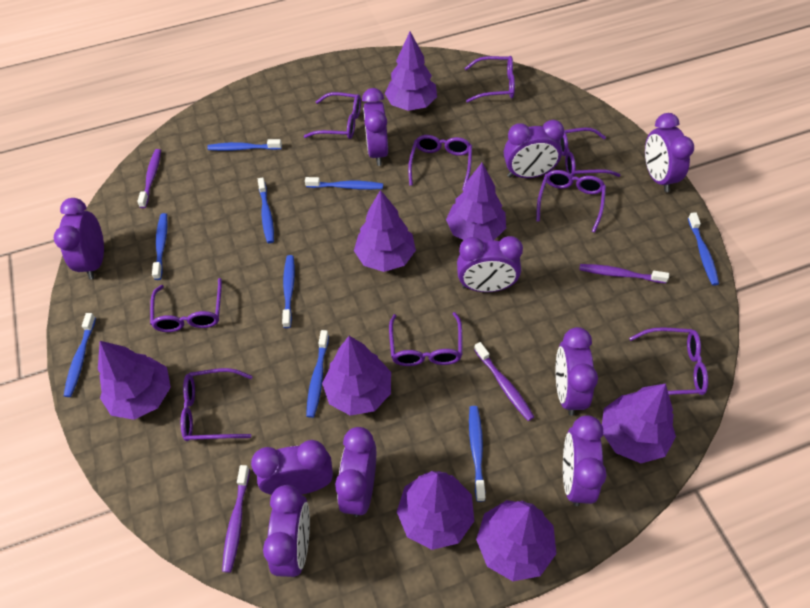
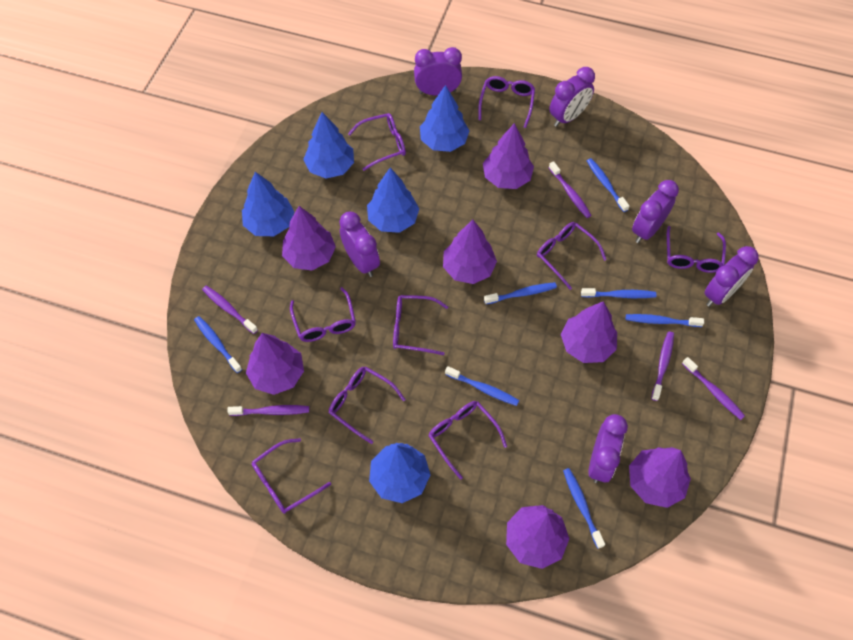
blue toothbrush: [64,313,96,397] [152,213,168,280] [207,139,282,151] [258,177,274,243] [282,255,295,328] [305,177,383,190] [306,330,329,418] [469,406,485,502] [688,212,719,285] = 9 -> [194,316,242,373] [445,366,519,406] [484,282,557,304] [563,468,605,549] [581,288,656,298] [587,158,629,212] [626,314,704,327] = 7
blue tree: none = 0 -> [242,172,295,236] [303,112,354,178] [367,168,419,233] [369,443,431,503] [420,85,470,152] = 5
purple clock: [54,198,104,279] [251,440,333,495] [263,485,310,577] [335,427,376,517] [362,88,388,166] [457,236,523,292] [504,120,564,178] [556,327,598,416] [563,416,607,506] [645,113,694,192] = 10 -> [339,212,380,277] [414,47,462,96] [550,67,595,127] [588,414,628,483] [632,180,679,243] [704,246,759,307] = 6
purple toothbrush: [137,149,161,208] [222,465,250,573] [474,342,534,421] [579,264,669,283] = 4 -> [202,286,258,334] [227,405,309,416] [549,161,592,218] [651,331,674,401] [682,357,745,420] = 5
purple tree: [98,341,171,420] [322,336,391,416] [354,190,416,272] [385,32,437,111] [397,471,474,550] [446,163,506,241] [476,500,556,581] [602,383,676,463] = 8 -> [246,333,304,395] [282,206,336,271] [443,219,497,284] [483,123,534,189] [506,505,569,569] [561,301,617,363] [629,447,691,508] = 7

